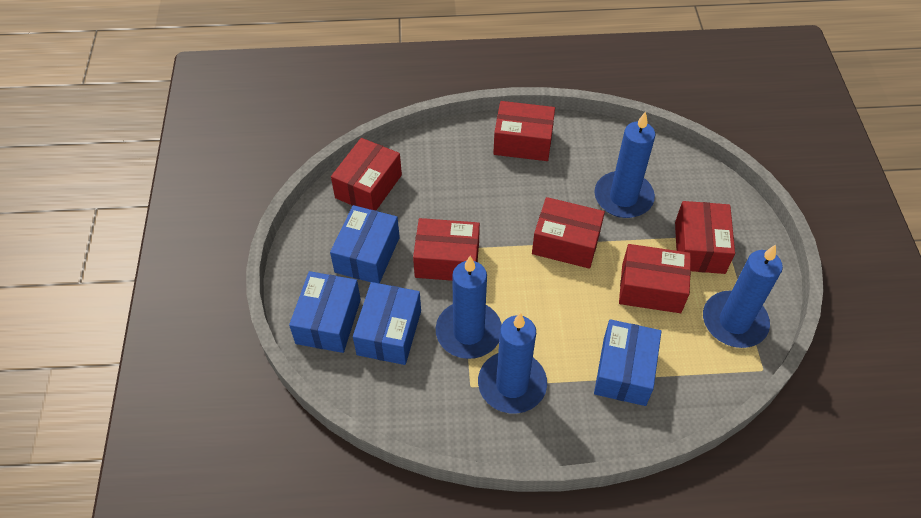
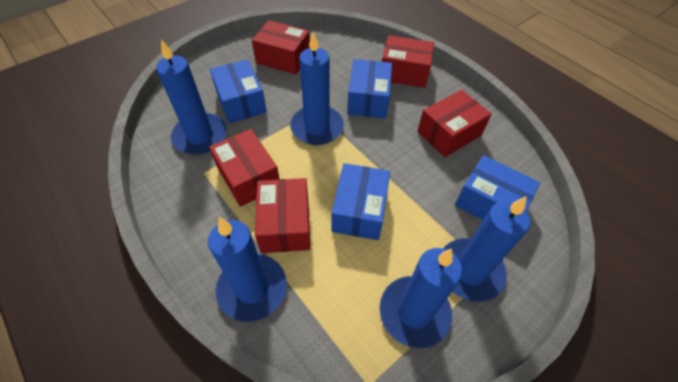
blue candle: [436,256,502,359] [478,313,547,414] [595,111,655,218] [703,244,783,348] = 4 -> [156,39,227,155] [208,217,287,322] [290,31,344,145] [380,248,462,348] [443,196,530,302] = 5
red box: [331,138,402,210] [413,218,480,281] [493,101,555,161] [532,197,605,269] [619,244,691,313] [675,201,735,274] = 6 -> [209,129,279,207] [252,20,310,74] [255,178,310,253] [382,35,434,88] [417,90,492,157] = 5

